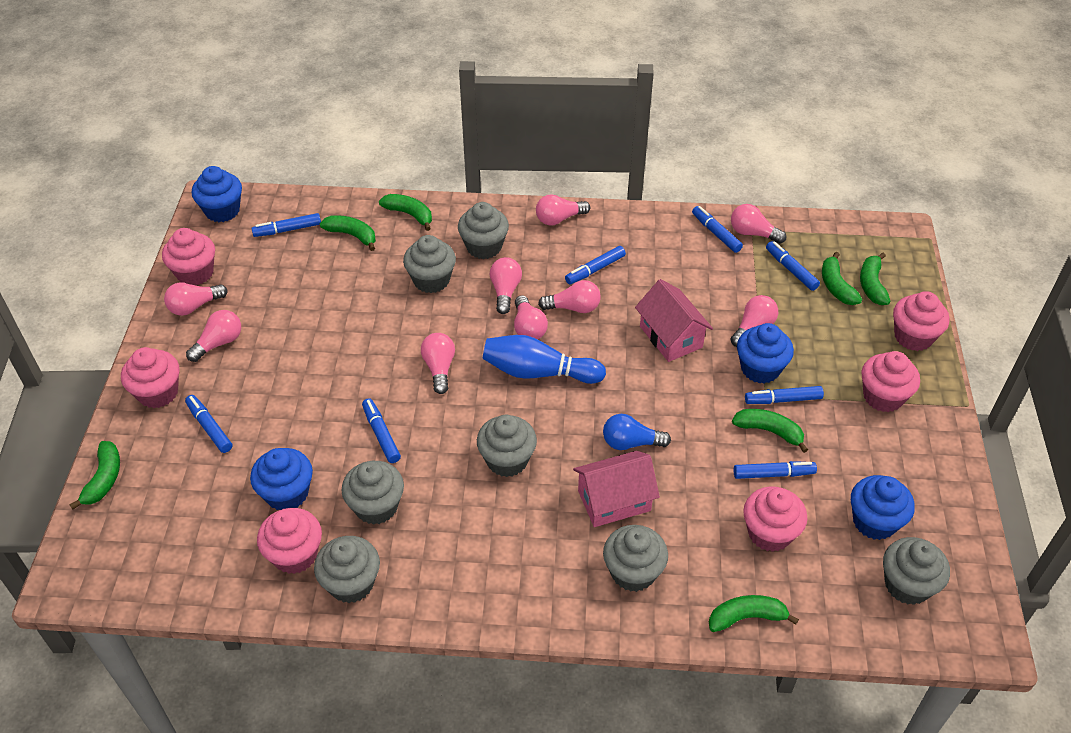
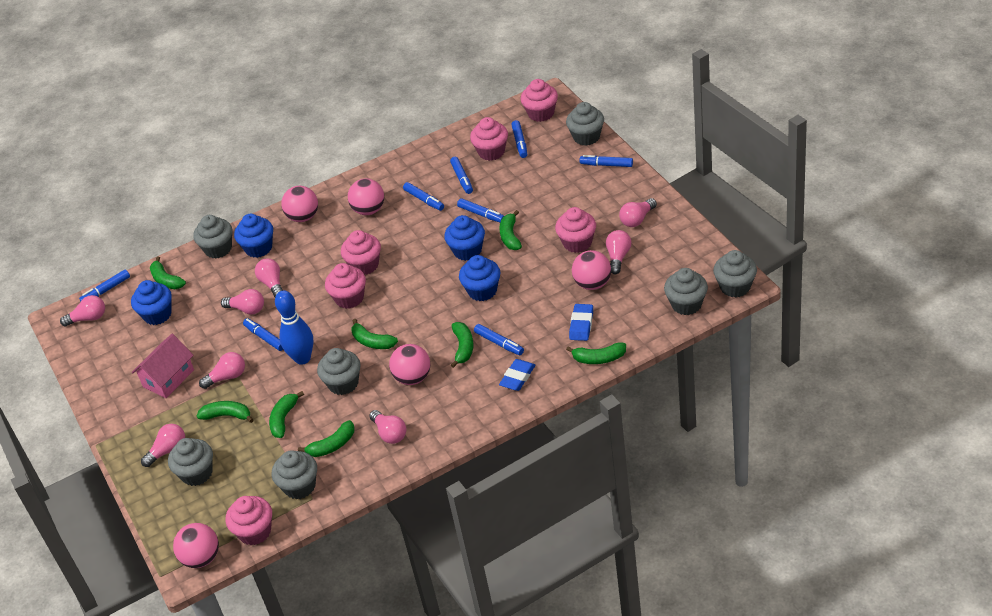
blue eraser: none = 0 -> [499,359,535,391] [569,304,593,341] = 2
blue light bulb: [603,414,671,450] = 1 -> none = 0
green banana: [69,441,120,509] [320,215,376,251] [379,194,432,231] [709,595,799,632] [732,409,808,453] [822,252,862,305] [860,253,890,305] = 7 -> [150,256,186,289] [197,401,254,423] [269,391,304,438] [298,420,355,457] [351,319,398,349] [451,322,473,368] [499,210,522,250] [566,342,626,364] = 8
pink ball: none = 0 -> [173,523,219,568] [281,186,318,222] [348,178,384,215] [389,344,430,385] [572,250,611,290] = 5
pink house: [573,451,660,527] [635,279,713,362] = 2 -> [132,334,194,398] = 1
pink light bulb: [164,282,228,316] [186,310,241,362] [421,333,455,394] [490,257,522,314] [514,295,548,339] [536,194,590,226] [538,280,601,313] [730,295,778,347] [731,204,786,244] = 9 -> [60,295,105,327] [141,424,185,467] [199,352,245,389] [221,289,264,315] [255,258,283,297] [369,410,406,444] [606,230,631,274] [619,198,657,227] = 8

